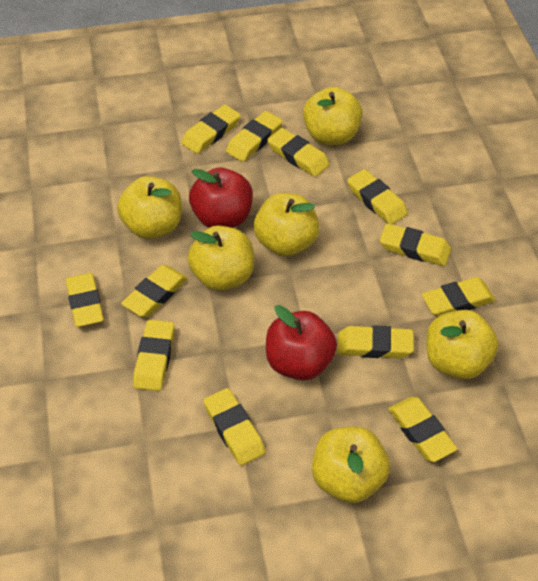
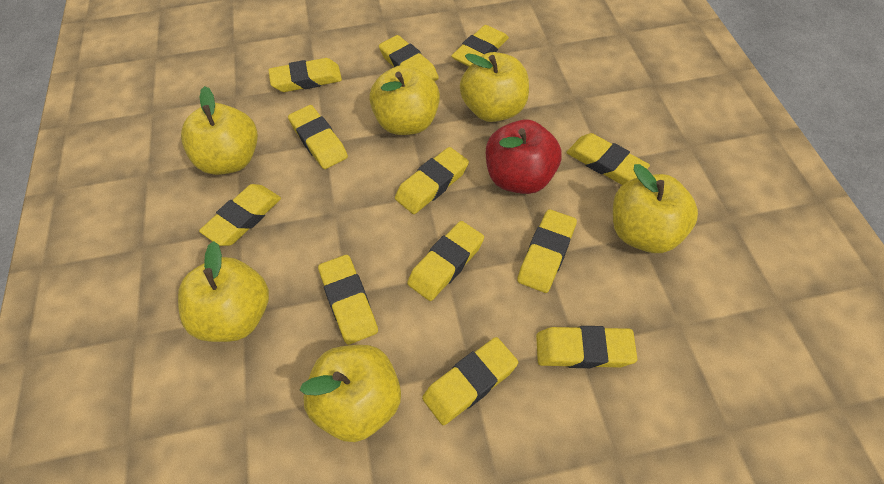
red apple: [189,168,253,228] [266,305,337,380] = 2 -> [486,120,562,194] = 1

